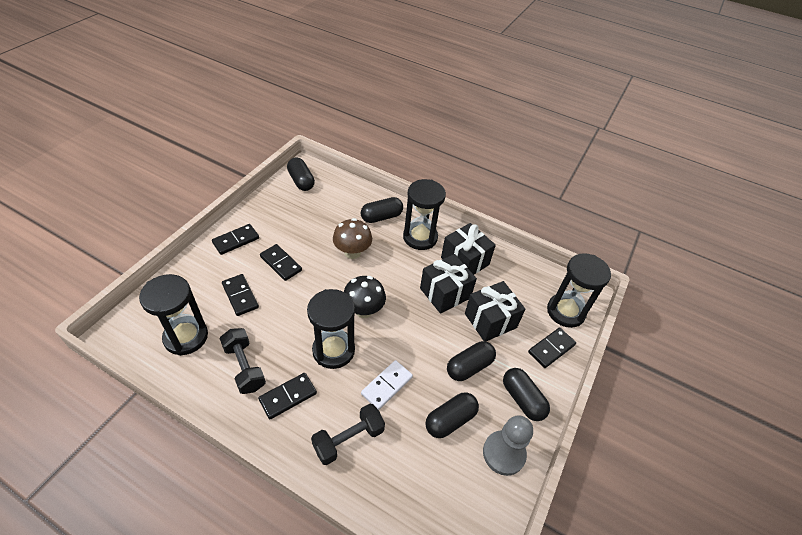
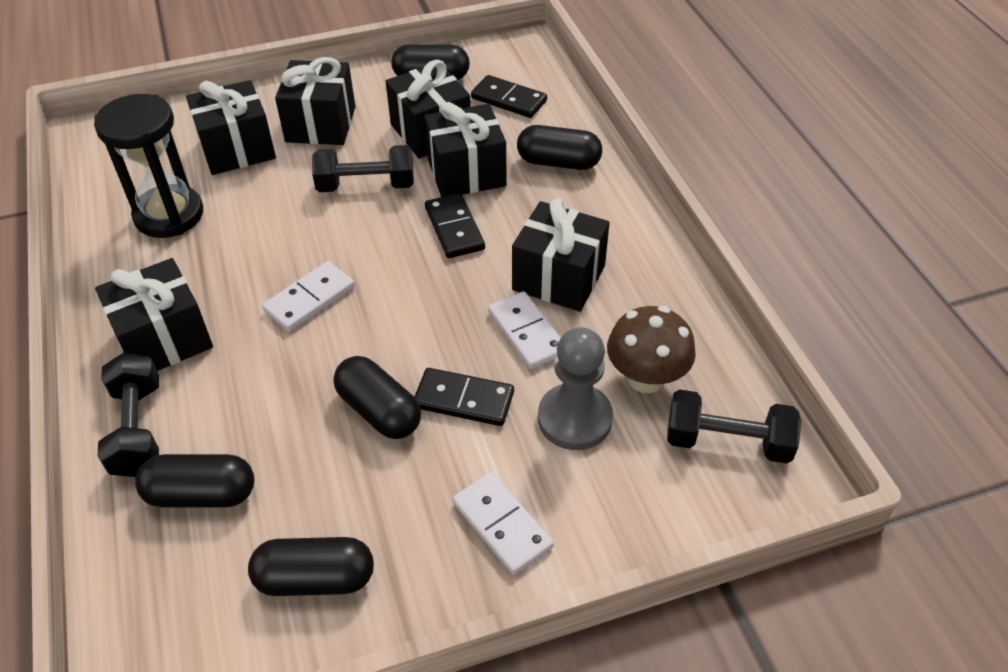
black domino: [212,224,259,255] [222,274,259,316] [258,373,317,419] [260,244,302,281] [528,327,576,368] = 5 -> [415,368,514,426] [425,193,485,258] [471,75,547,118] = 3
black dumbbell: [219,328,266,394] [311,404,385,465] = 2 -> [98,352,159,477] [312,145,414,192] [667,389,802,464] = 3
black gift: [420,254,477,314] [441,223,496,275] [465,281,525,341] = 3 -> [95,258,213,371] [186,80,276,175] [275,57,355,145] [386,60,471,158] [424,102,507,197] [512,199,610,312] = 6
black hourglass: [139,274,208,356] [307,289,355,369] [403,179,446,250] [547,253,611,328] = 4 -> [94,94,203,238] = 1
black mushroom: [344,276,386,318] = 1 -> none = 0
white domino: [361,360,413,410] = 1 -> [262,261,355,332] [453,472,554,575] [488,291,561,369] = 3

